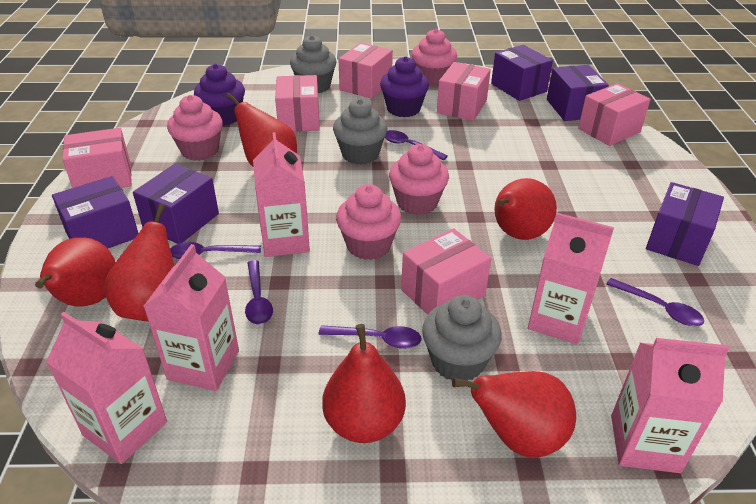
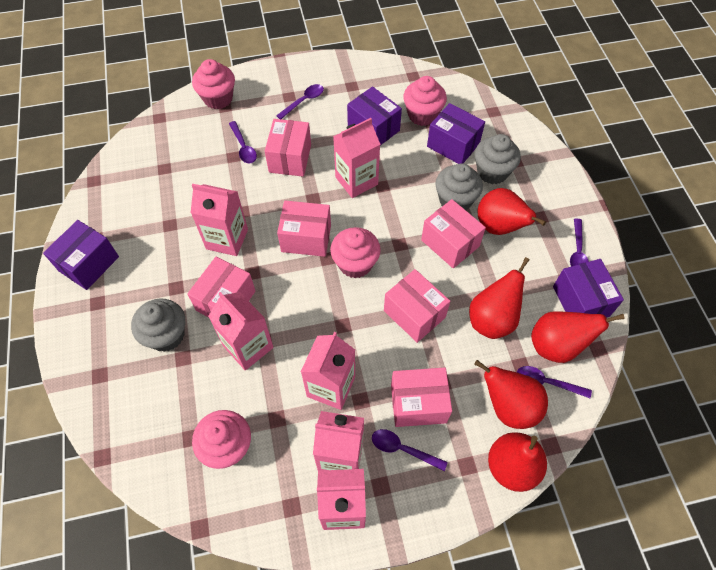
pink carton: [46,312,167,464] [143,244,239,391] [253,132,310,257] [528,213,614,345] [611,338,730,473] = 5 -> [191,184,248,256] [208,292,274,370] [301,332,355,410] [313,411,364,471] [317,469,366,530] [333,118,380,198] = 6
purple box: [52,176,139,249] [133,164,219,244] [491,45,553,101] [547,65,609,121] [646,182,724,266] = 5 -> [43,220,119,290] [347,86,402,145] [427,103,485,164] [553,259,624,318] = 4
purple cupcake: [194,64,245,126] [380,56,429,117] = 2 -> none = 0
red pear: [35,237,116,306] [104,203,174,322] [226,93,297,166] [322,324,406,443] [452,371,576,458] [494,178,557,240] = 6 -> [469,257,530,339] [474,360,548,429] [477,188,546,235] [488,432,547,492] [531,311,625,363] = 5

